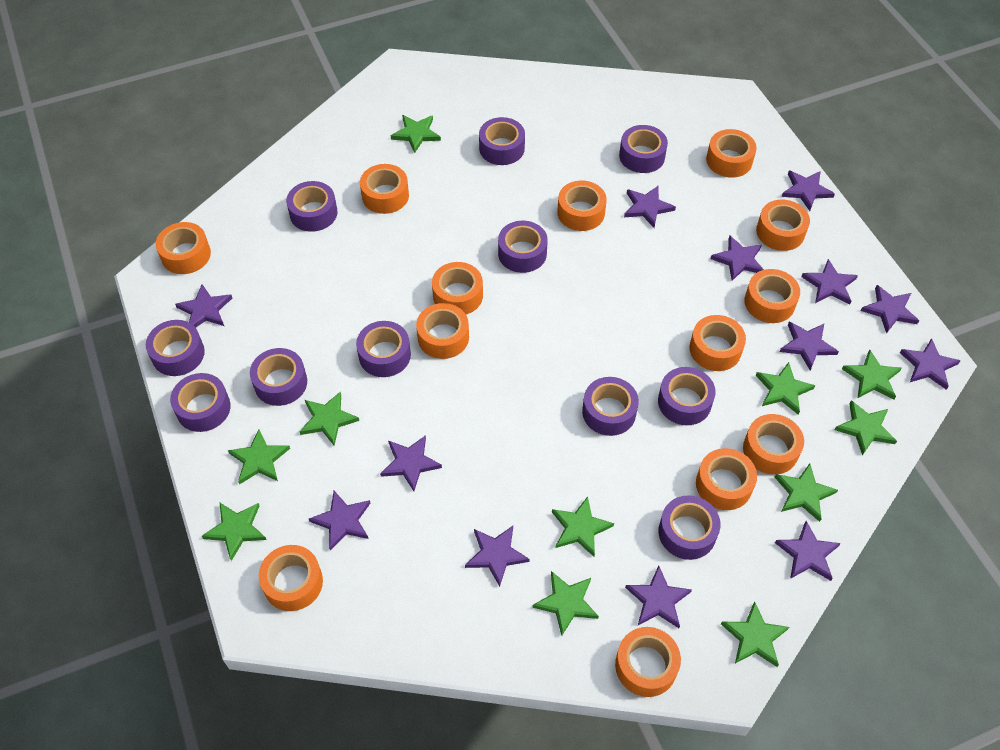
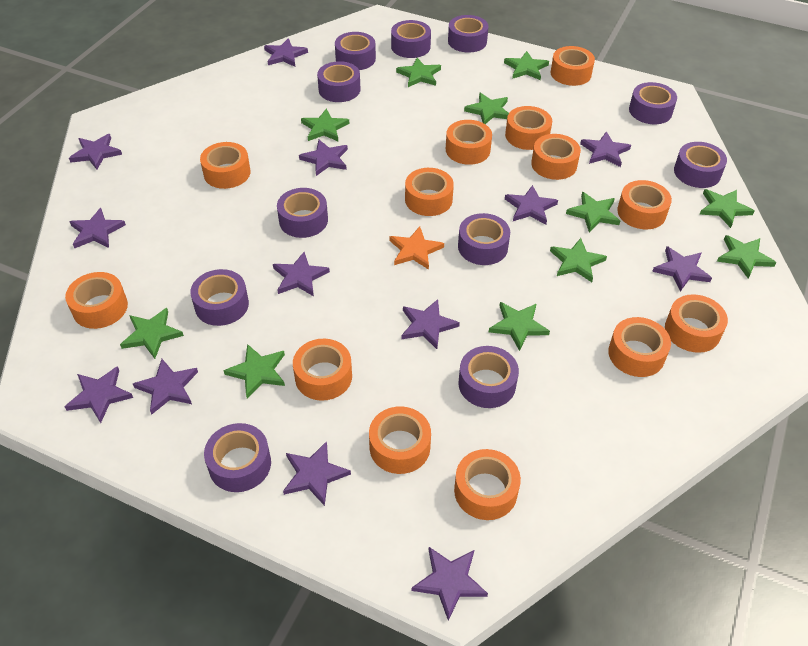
orange star: none = 0 -> [389,226,444,270] = 1

